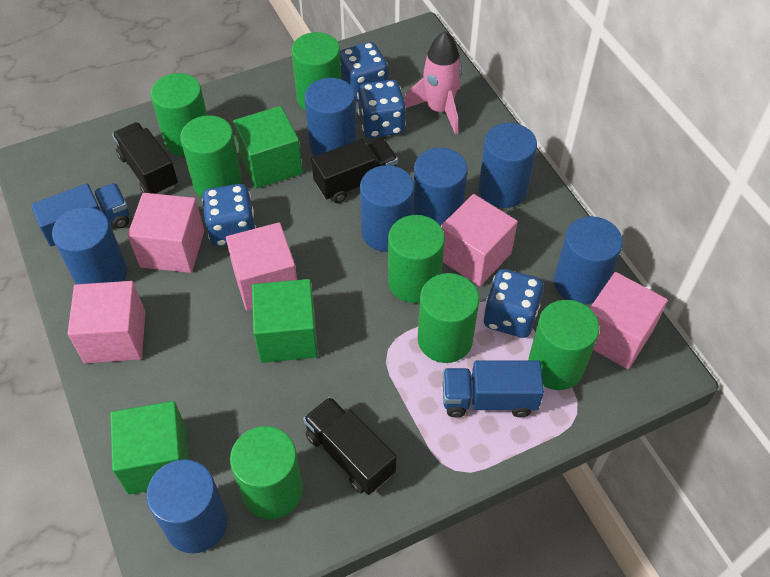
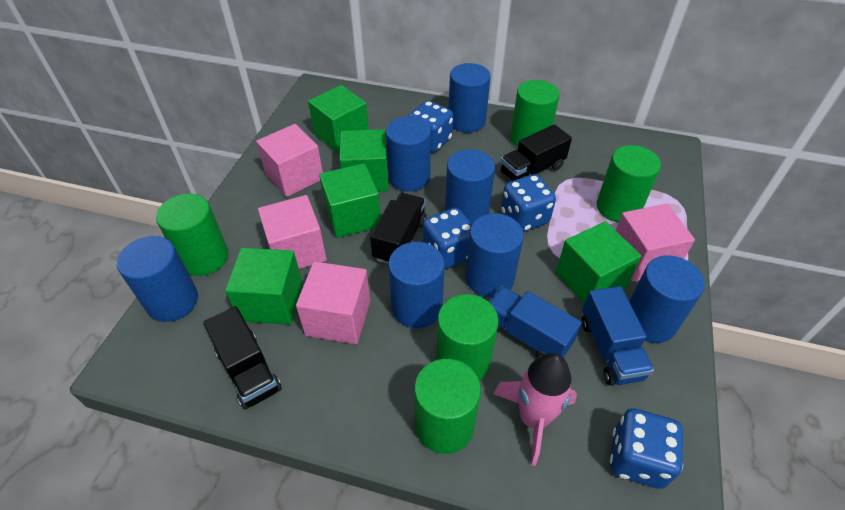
green cube: [110,401,189,495] [233,106,303,189] [252,279,318,363] = 3 -> [225,248,302,325] [308,85,369,153] [319,163,381,238] [339,129,388,192] [556,222,641,304] = 5
green cylinder: [150,73,207,156] [180,115,242,197] [230,426,303,519] [292,32,342,111] [388,215,445,303] [418,273,479,363] [528,300,600,390] = 7 -> [156,194,228,276] [414,359,481,454] [436,294,499,381] [510,80,560,147] [597,145,661,223] = 5
pink cube: [68,281,146,363] [128,193,204,273] [226,222,297,311] [441,194,518,286] [590,272,668,369] = 5 -> [256,124,323,197] [258,195,327,269] [296,262,370,344] [615,204,695,281] = 4

